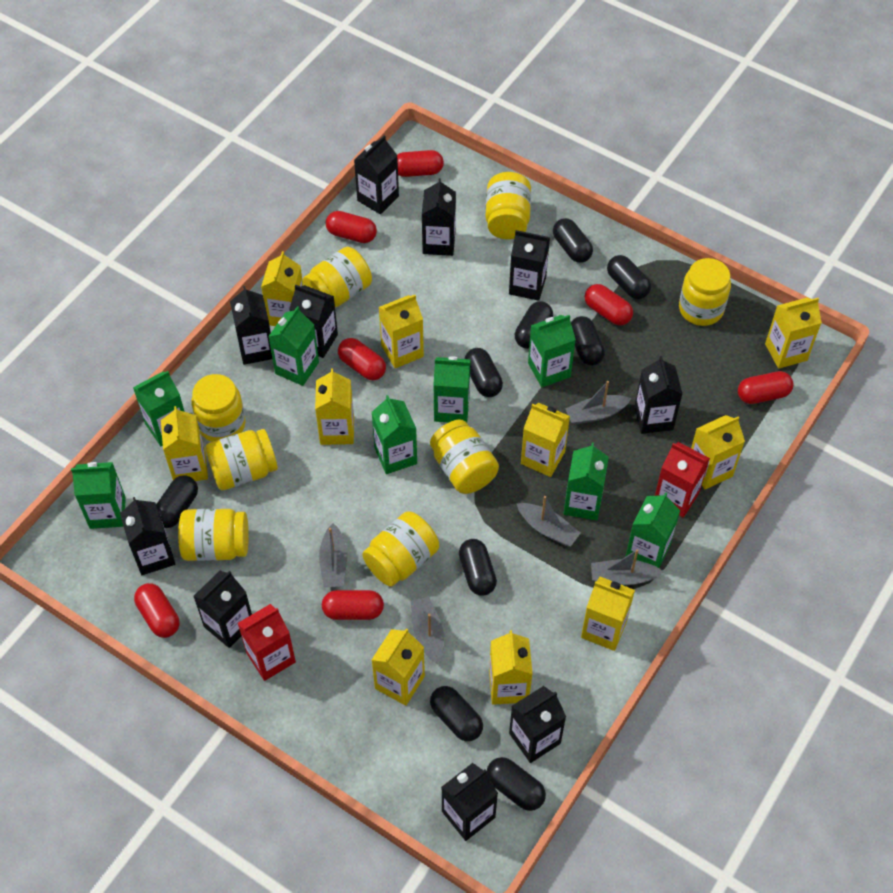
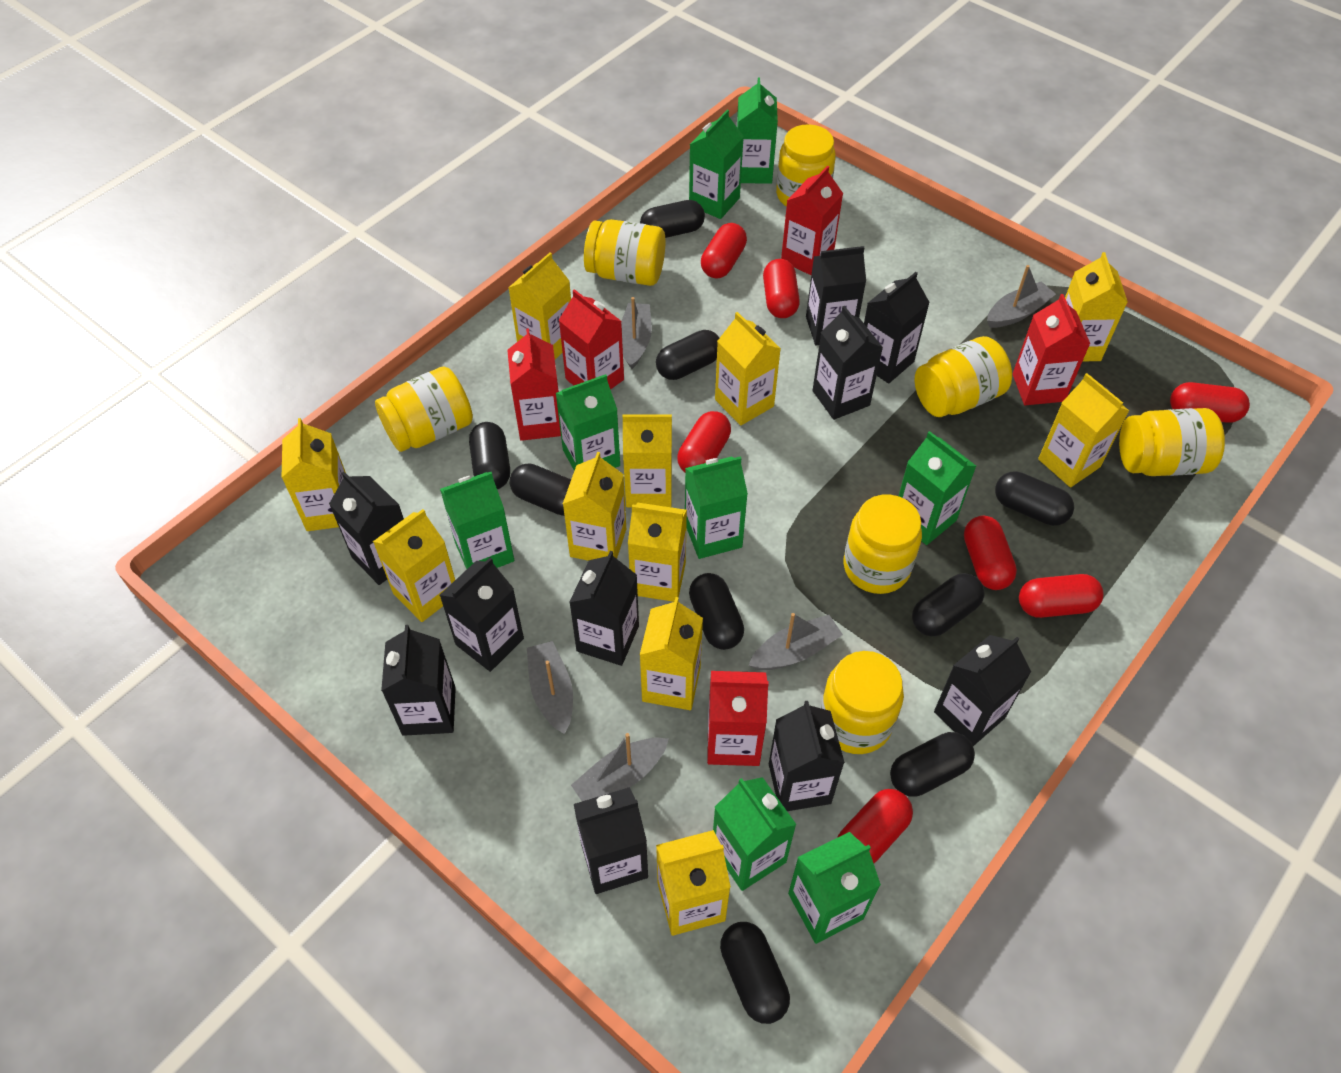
red carton: [238,604,296,681] [655,442,710,518] = 2 -> [507,328,561,441] [559,289,624,390] [707,671,769,766] [781,166,843,275] [1013,294,1090,405] = 5
yellow carton: [161,406,208,481] [261,251,303,326] [315,368,354,445] [372,628,425,706] [379,295,424,368] [489,630,533,705] [521,403,570,477] [581,577,635,651] [691,415,745,489] [765,298,822,369] = 10 -> [282,418,346,531] [373,509,455,622] [508,252,571,359] [563,452,626,561] [623,414,672,507] [628,503,687,602] [640,597,703,710] [656,830,731,936] [715,312,781,426] [1038,373,1129,487] [1065,252,1128,361] = 11
yellow jar: [178,509,249,561] [191,374,246,442] [205,429,278,490] [303,247,372,307] [362,511,439,587] [430,419,499,494] [486,172,531,239] [679,258,731,326] = 8 -> [375,367,473,452] [584,219,665,286] [776,124,836,207] [820,651,904,754] [843,494,922,594] [915,336,1012,417] [1119,408,1225,476] = 7

